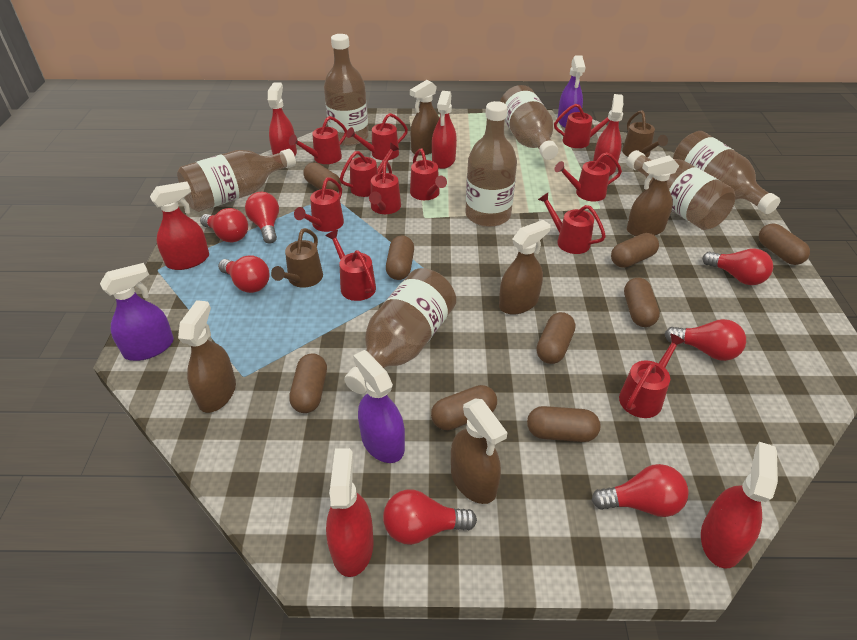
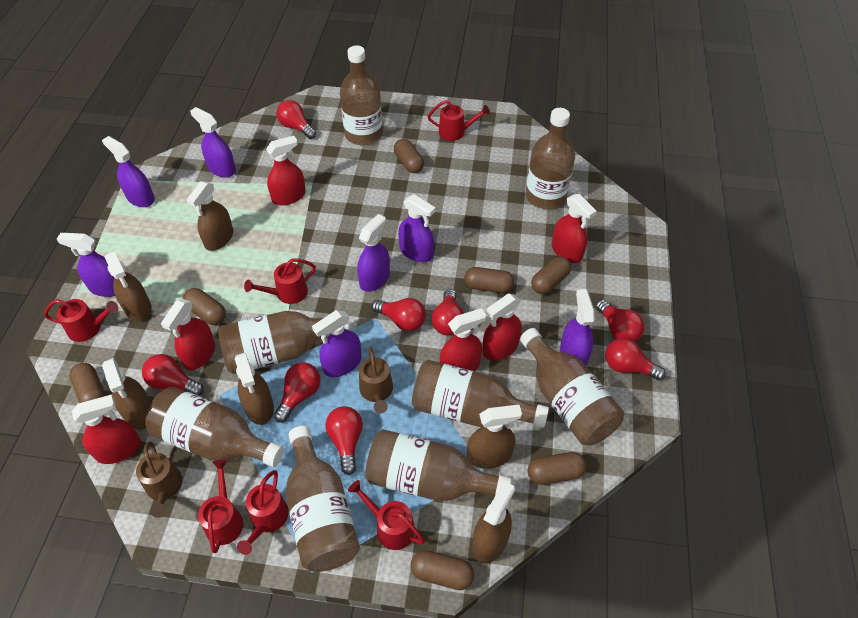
brown bottle: [177,149,296,212] [324,34,369,146] [344,268,456,394] [466,101,517,227] [500,85,558,160] [626,150,735,230] [673,131,780,214] = 7 -> [145,386,284,467] [218,311,349,374] [285,426,360,572] [340,46,383,145] [365,429,511,501] [412,360,549,428] [520,328,624,446] [526,108,575,209] = 8
brown capsule: [289,353,327,413] [303,162,341,192] [386,235,414,280] [431,385,497,430] [527,406,600,442] [536,312,575,364] [611,233,659,268] [624,278,660,327] [759,223,810,265] = 9 -> [69,363,106,403] [183,288,226,325] [394,139,424,173] [411,550,474,590] [464,267,514,293] [528,452,587,485] [531,256,571,294] = 7
brown spray bottle: [178,300,236,413] [410,80,439,155] [451,399,507,504] [499,220,551,315] [627,155,679,236] = 5 -> [102,358,151,430] [105,252,152,322] [187,181,233,251] [235,352,274,425] [467,405,522,469] [472,481,515,564] = 6
purple spray bottle: [100,263,174,361] [353,350,405,463] [558,56,586,128] = 3 -> [57,233,115,297] [102,136,155,207] [190,107,236,178] [312,310,362,377] [357,214,390,292] [398,194,435,262] [560,289,595,366] = 7
red light bulb: [200,208,248,242] [218,255,270,293] [245,192,279,244] [383,490,477,545] [592,464,689,517] [665,319,746,361] [702,248,773,285] = 7 -> [142,354,204,396] [274,362,321,423] [276,100,316,139] [326,406,363,475] [372,298,426,331] [432,289,464,336] [595,300,645,342] [605,338,666,380] = 8
red watering can: [289,116,347,164] [294,177,344,232] [326,230,376,301] [340,142,399,197] [346,113,408,160] [369,161,401,214] [410,148,447,200] [538,193,606,254] [554,104,610,148] [554,152,622,202] [619,333,686,418] = 11 -> [44,299,118,342] [198,459,243,553] [237,470,289,555] [244,258,316,304] [348,480,425,550] [427,100,490,141] = 6

